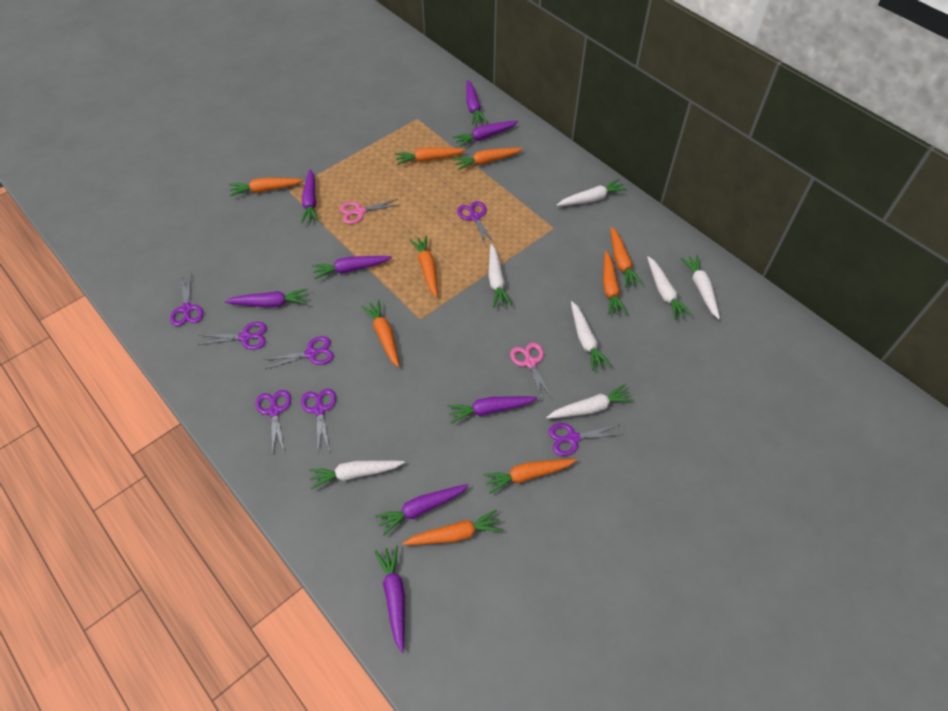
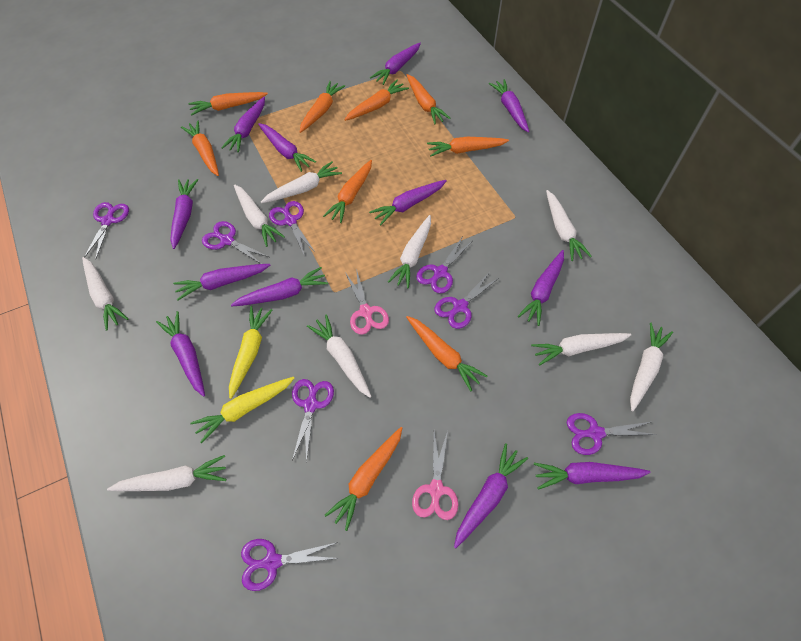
purple carrot: [224,289,308,307] [301,169,319,224] [312,256,392,279] [375,484,469,535] [375,546,405,653] [447,396,537,423] [453,121,518,147] [466,80,487,125] = 8 -> [156,311,205,397] [171,179,198,249] [173,264,270,300] [221,97,265,153] [231,267,328,306] [258,123,316,172] [369,180,447,225] [370,43,421,85] [454,443,528,548] [489,79,529,133] [518,250,564,326] [534,462,650,490] = 12
purple scissors: [170,275,203,326] [198,322,267,350] [256,390,291,455] [263,336,334,369] [301,389,336,451] [457,201,495,245] [549,423,624,456] = 7 -> [84,202,129,260] [202,221,269,264] [241,539,339,591] [269,201,316,254] [292,379,334,463] [416,236,472,294] [435,272,500,329] [567,413,657,455] = 8
white carrot: [309,460,405,489] [488,244,512,308] [546,384,634,419] [557,179,627,206] [571,301,611,371] [647,256,692,320] [681,255,720,319] = 7 -> [82,257,128,331] [107,455,226,491] [234,184,285,247] [261,161,342,203] [307,314,372,398] [388,215,431,289] [531,333,631,366] [546,190,592,261] [630,323,673,412] = 9
yellow carrot: none = 0 -> [190,377,295,443] [229,306,272,399] = 2

